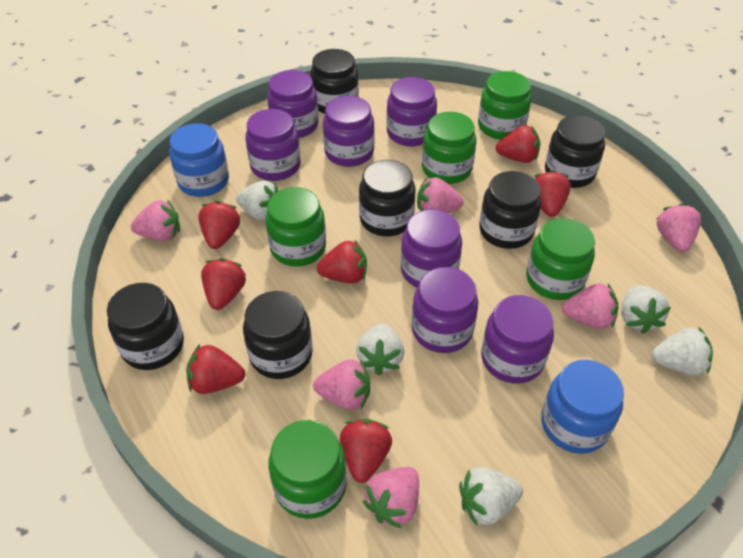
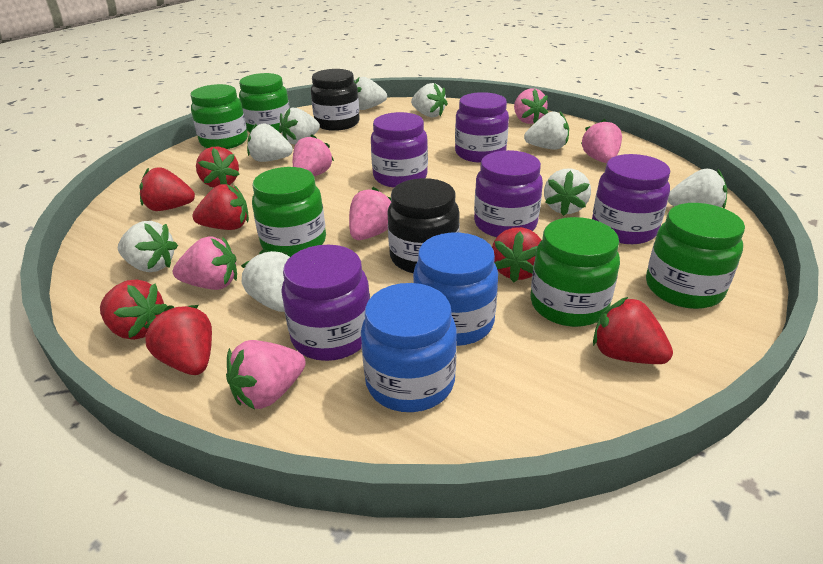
black jar: [107,283,184,370] [243,291,313,379] [310,49,359,114] [359,160,415,236] [479,171,541,249] [545,115,605,188] = 6 -> [311,69,360,131] [388,178,460,273] = 2
purple jar: [245,109,301,181] [267,70,319,138] [323,96,375,167] [386,77,437,146] [401,209,462,287] [412,267,478,353] [481,295,554,384] = 7 -> [281,245,370,361] [371,112,428,188] [455,92,509,163] [474,150,543,237] [592,154,670,244] = 5
white strawberry: [236,181,278,221] [356,324,404,375] [459,467,523,527] [621,285,671,334] [652,327,713,376] = 5 -> [118,221,178,272] [241,249,290,312] [247,123,293,162] [279,108,320,145] [354,77,387,110] [411,83,448,117] [524,111,569,150] [544,168,591,216] [668,169,727,208] = 9

